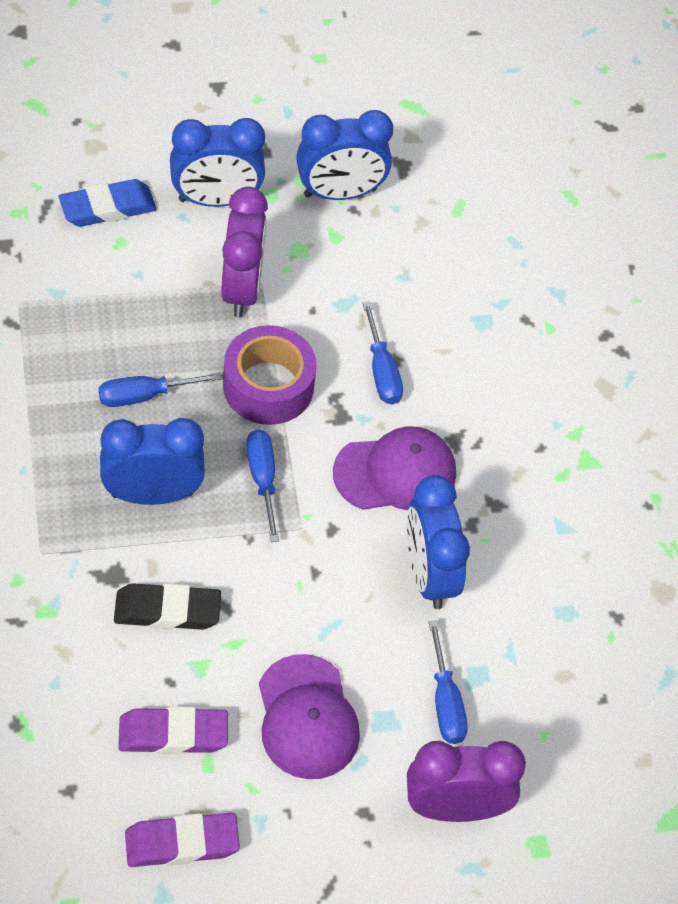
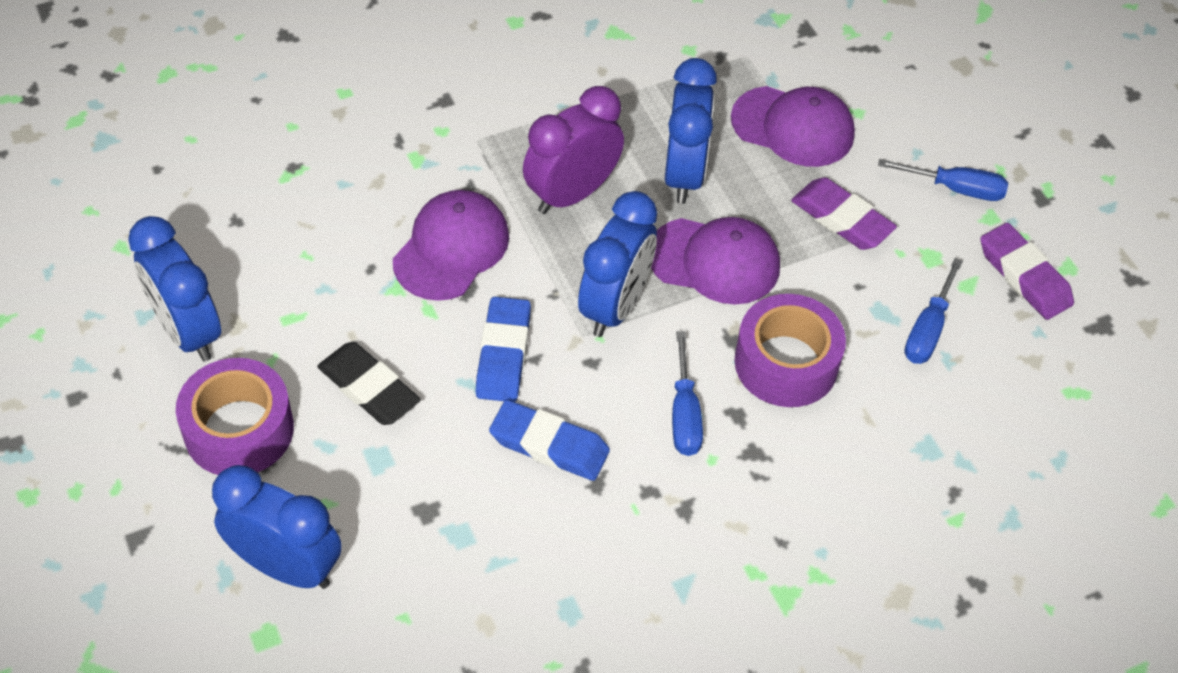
blue eraser: [59,179,156,227] = 1 -> [475,297,531,402] [489,400,610,481] = 2
blue screwdriver: [99,372,222,407] [246,429,279,542] [362,301,403,405] [429,620,468,744] = 4 -> [672,331,703,456] [878,159,1008,201] [904,258,963,364] = 3
purple cap: [259,654,360,779] [333,427,456,511] = 2 -> [393,190,509,301] [651,217,780,305] [731,86,855,167] = 3
purple clock: [221,187,268,317] [407,741,526,822] = 2 -> [523,86,624,214] = 1
purple tape: [223,325,317,425] = 1 -> [176,358,294,475] [734,294,846,407] = 2

